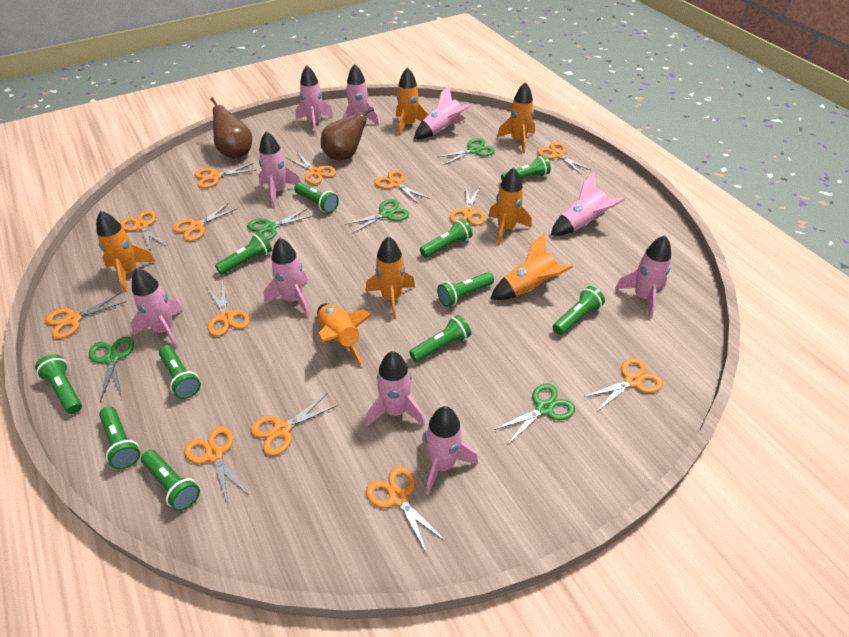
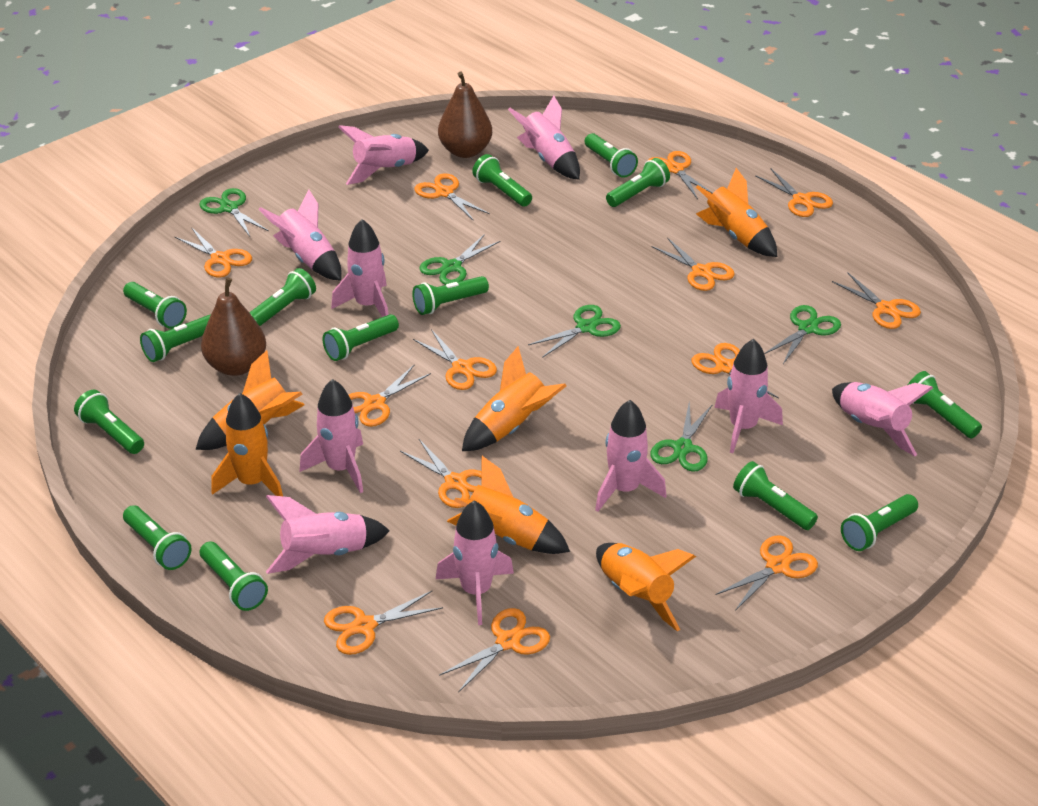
green flashlight: [35,354,82,414] [99,406,140,469] [141,450,200,511] [159,345,201,399] [215,232,272,275] [294,183,339,213] [409,315,471,362] [420,219,472,258] [437,272,494,307] [501,155,551,180] [553,286,605,335] = 11 -> [74,390,144,454] [123,282,187,329] [123,506,192,570] [140,315,211,362] [200,542,268,611] [249,268,316,326] [322,314,399,361] [412,276,489,315] [472,154,532,207] [585,133,638,178] [606,158,670,207] [733,461,818,530] [841,494,918,551] [908,371,982,438] = 14
orange rocket: [96,211,156,292] [317,304,372,366] [365,236,415,320] [396,67,428,136] [488,167,532,245] [490,233,573,300] [497,82,535,153] = 7 -> [195,350,305,450] [211,393,283,496] [447,456,570,554] [462,346,567,451] [596,543,696,631] [696,168,777,257] = 6

